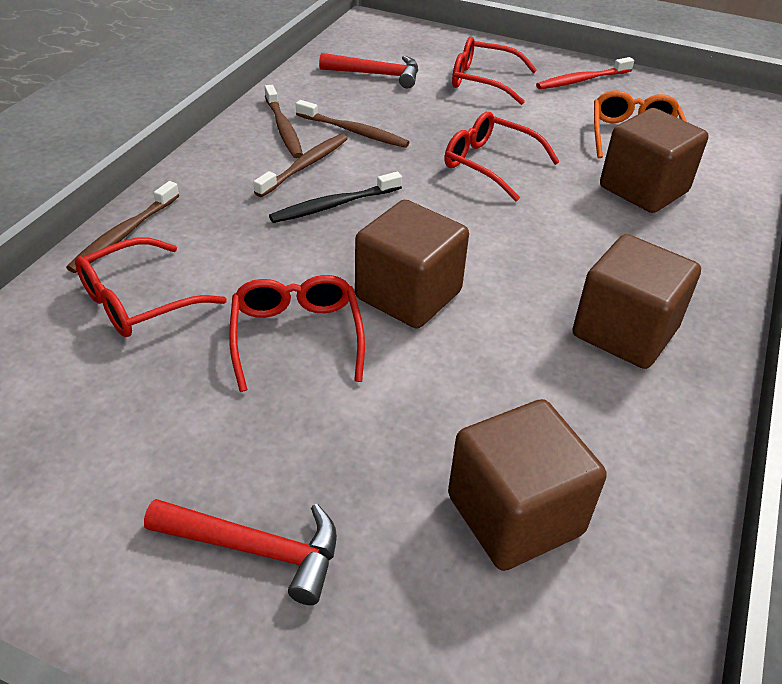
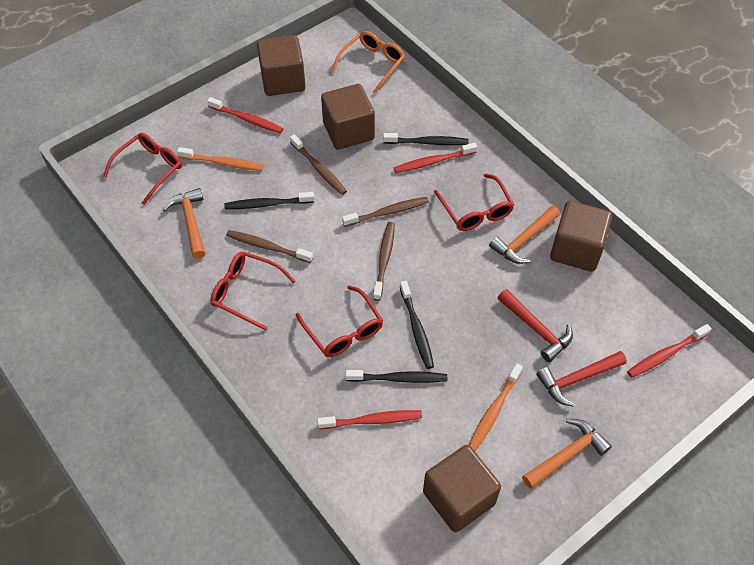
black toothbrush: [269,172,402,223] = 1 -> [224,192,314,209] [346,370,447,383] [383,133,469,145] [400,281,434,369] = 4
orange hammer: none = 0 -> [163,188,205,259] [489,206,560,264] [522,419,612,489] = 3
orange toothbrush: none = 0 -> [177,147,263,171] [469,363,523,451] = 2
red toothbrush: [536,57,634,89] = 1 -> [207,97,284,133] [317,410,422,429] [394,143,477,173] [627,324,712,378] = 4

